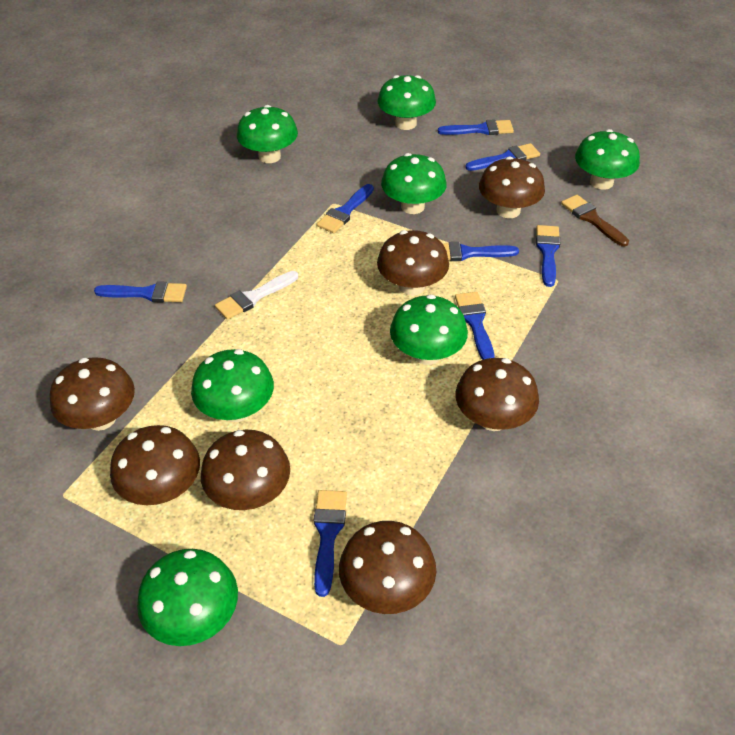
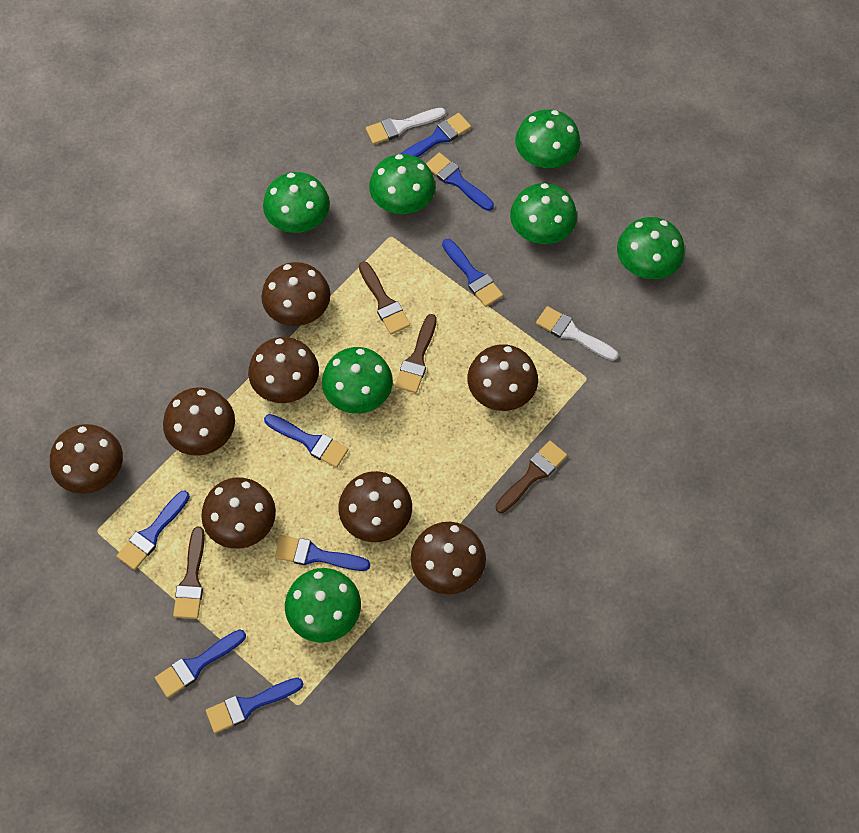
brown brush: [561,195,629,247] = 1 -> [173,527,205,619] [359,261,410,334] [395,314,437,393] [496,441,567,513] = 4
brown mushroom: [50,357,135,431] [110,425,200,505] [201,430,290,510] [339,521,436,614] [377,230,449,296] [455,358,539,431] [479,156,545,218] = 7 -> [50,424,123,494] [163,387,235,456] [201,477,276,549] [248,337,319,403] [261,262,331,326] [338,471,412,542] [411,522,486,594] [467,344,538,411] = 8
white brush: [215,271,298,320] = 1 -> [366,108,446,144] [536,306,618,361] = 2

